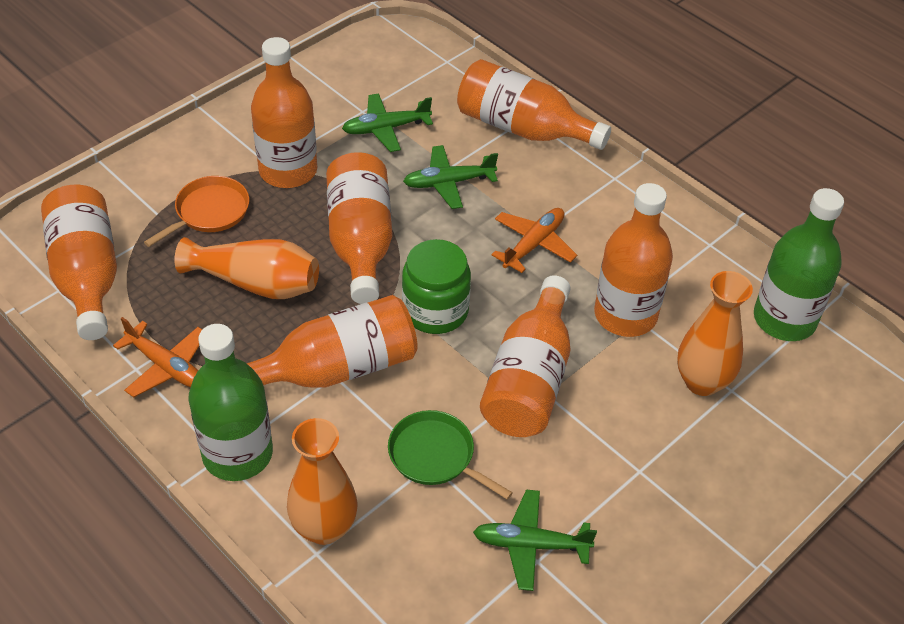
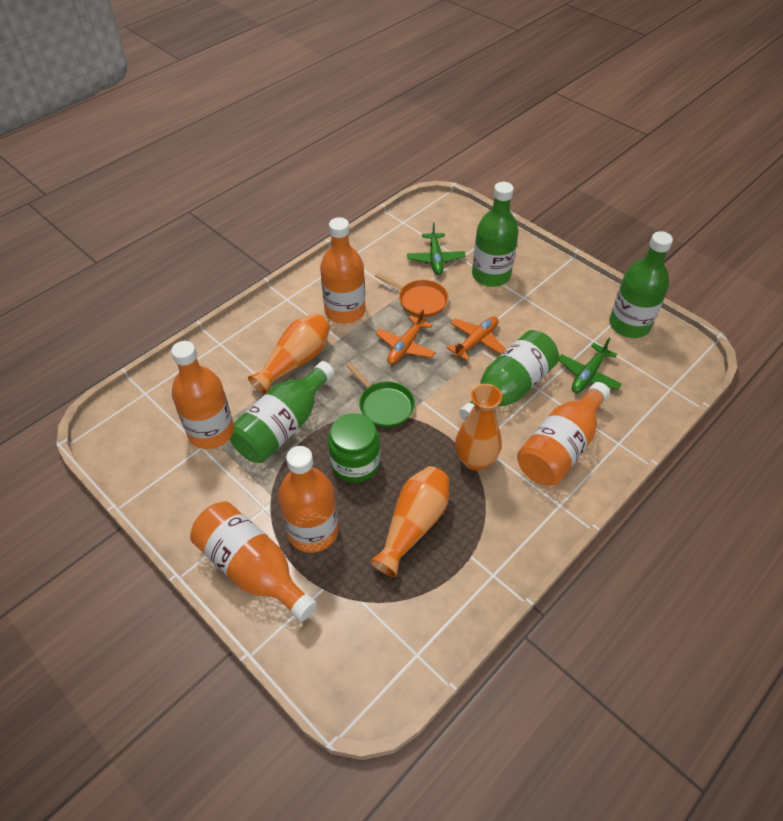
green bottle: [189,324,273,481] [754,188,844,341] = 2 -> [228,361,335,463] [459,330,559,420] [472,182,519,287] [609,231,673,338] = 4
green plane: [342,93,433,152] [403,145,498,209] [473,489,597,591] = 3 -> [407,223,466,275] [559,338,622,393] = 2
orange bottle: [41,185,117,340] [247,295,418,387] [251,37,317,188] [326,152,392,304] [457,59,611,150] [480,275,571,437] [594,183,673,337] = 7 -> [171,341,233,449] [190,501,317,621] [278,446,338,553] [320,217,365,324] [517,382,610,486] = 5

